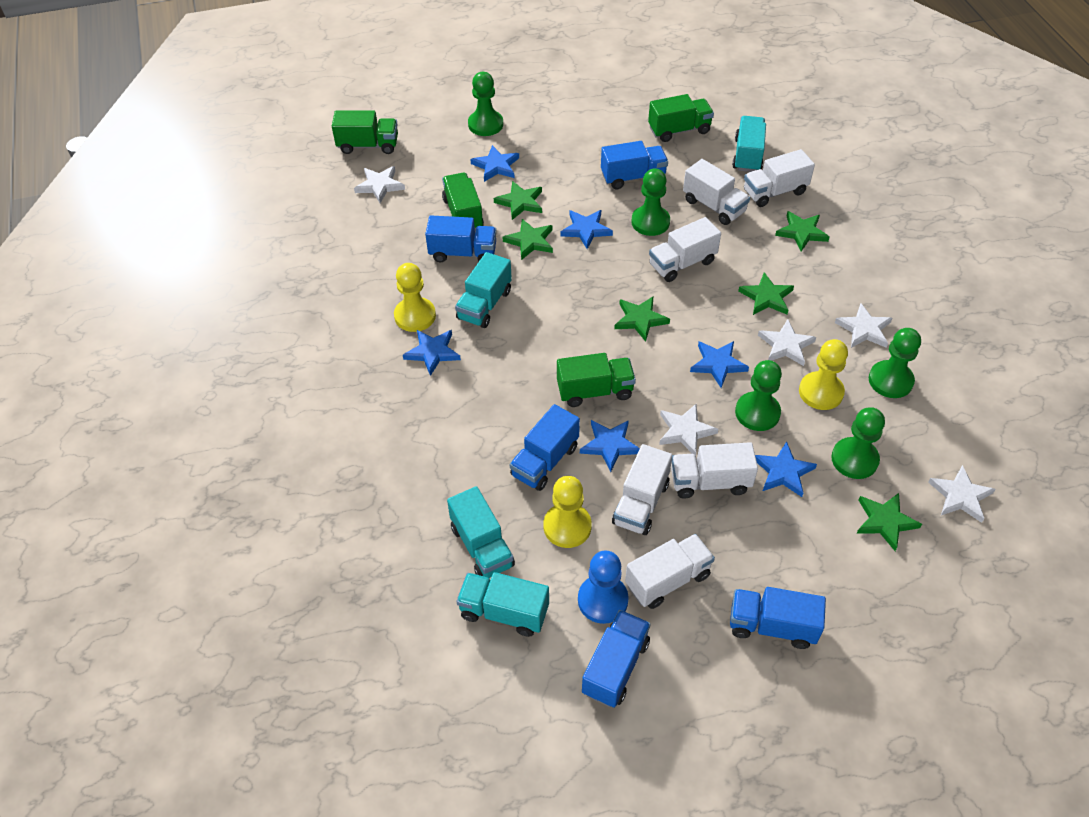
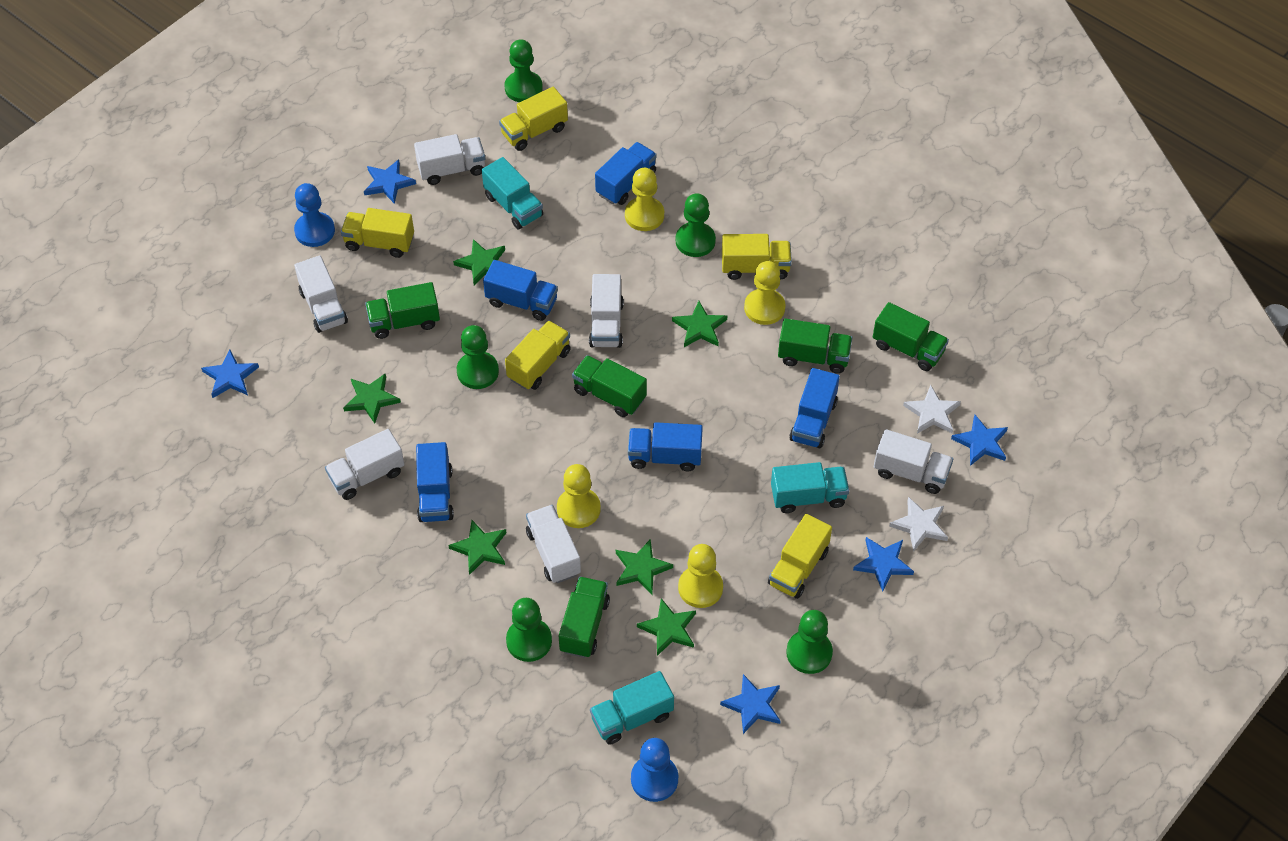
blue pawn: [578,550,629,624] = 1 -> [294,183,335,247] [631,738,678,802] = 2
blue star: [403,330,461,376] [471,145,519,182] [560,210,613,249] [580,420,640,472] [690,341,749,388] [755,441,817,497] = 6 -> [201,350,259,398] [364,159,416,204] [720,674,780,734] [853,537,914,592] [951,415,1008,466] = 5
green truck: [332,111,398,154] [442,173,484,231] [557,353,636,407] [648,94,714,142] = 4 -> [365,282,440,339] [559,577,610,658] [572,355,647,417] [778,318,853,374] [873,302,949,371] = 5
turquoise truck: [447,486,515,578] [455,252,512,328] [456,572,549,637] [732,116,766,172] = 4 -> [482,157,543,230] [590,671,674,745] [771,462,849,513] = 3
white star: [354,166,405,203] [659,404,718,456] [758,319,816,366] [835,303,892,348] [928,465,996,523] = 5 -> [889,497,948,552] [903,385,961,434] = 2
yellow pawn: [394,263,436,332] [544,476,592,548] [799,339,848,410] = 3 -> [557,464,601,528] [625,168,664,231] [678,544,723,608] [744,261,786,325] = 4
yellow truck: none = 0 -> [341,208,414,258] [499,87,568,151] [505,320,571,390] [722,234,792,280] [768,514,832,599] = 5

